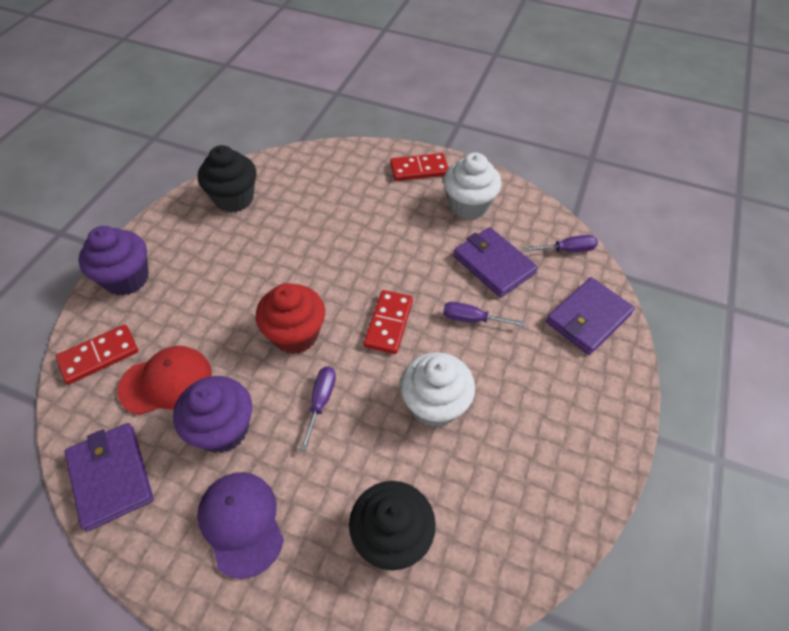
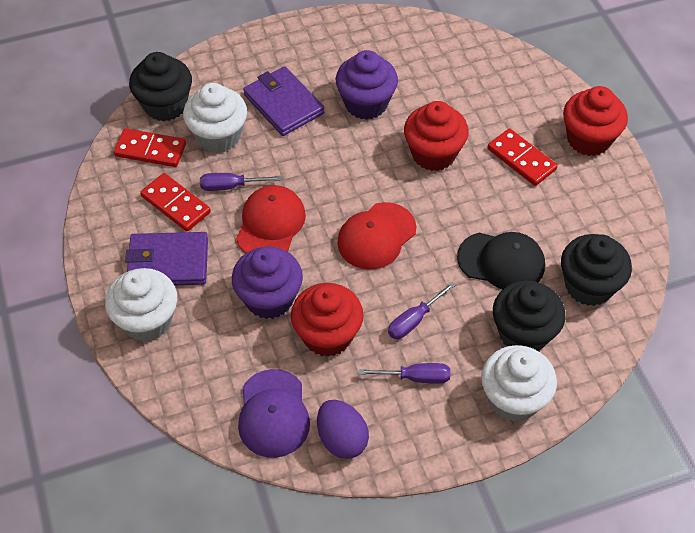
black cap: none = 0 -> [457,232,545,289] = 1
black cupcake: [198,145,257,213] [349,481,436,570] = 2 -> [129,52,192,121] [493,281,565,351] [561,234,632,306] = 3
purple egg: none = 0 -> [317,400,369,459] = 1
purple wallet: [65,423,154,531] [453,227,538,298] [546,277,635,355] = 3 -> [125,232,208,285] [243,66,324,136] = 2
red cap: [117,346,212,415] = 1 -> [236,185,306,253] [337,202,417,270] = 2
red cupcake: [256,283,325,354] = 1 -> [291,283,364,357] [404,101,469,171] [563,86,628,156] = 3
white cupcake: [400,352,475,427] [443,153,501,219] = 2 -> [105,268,177,341] [183,83,247,153] [481,345,557,422] = 3

